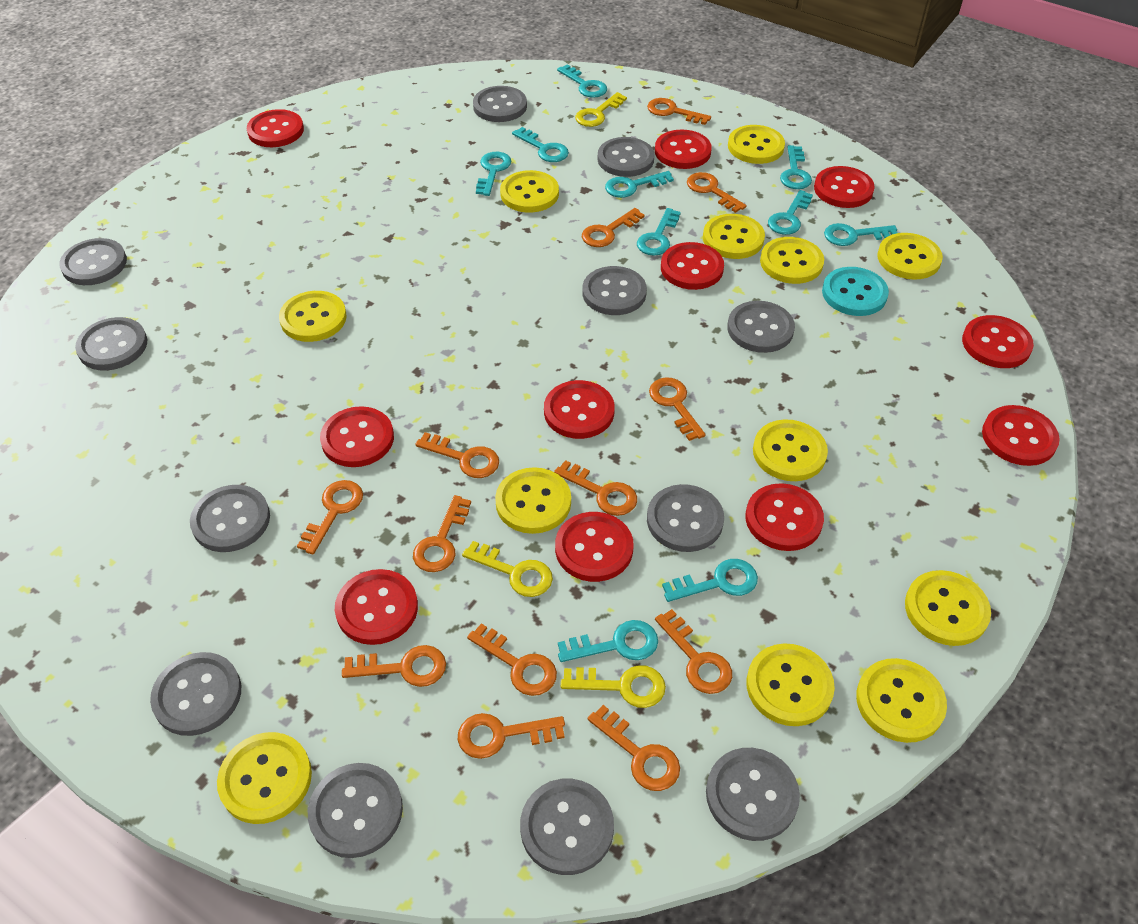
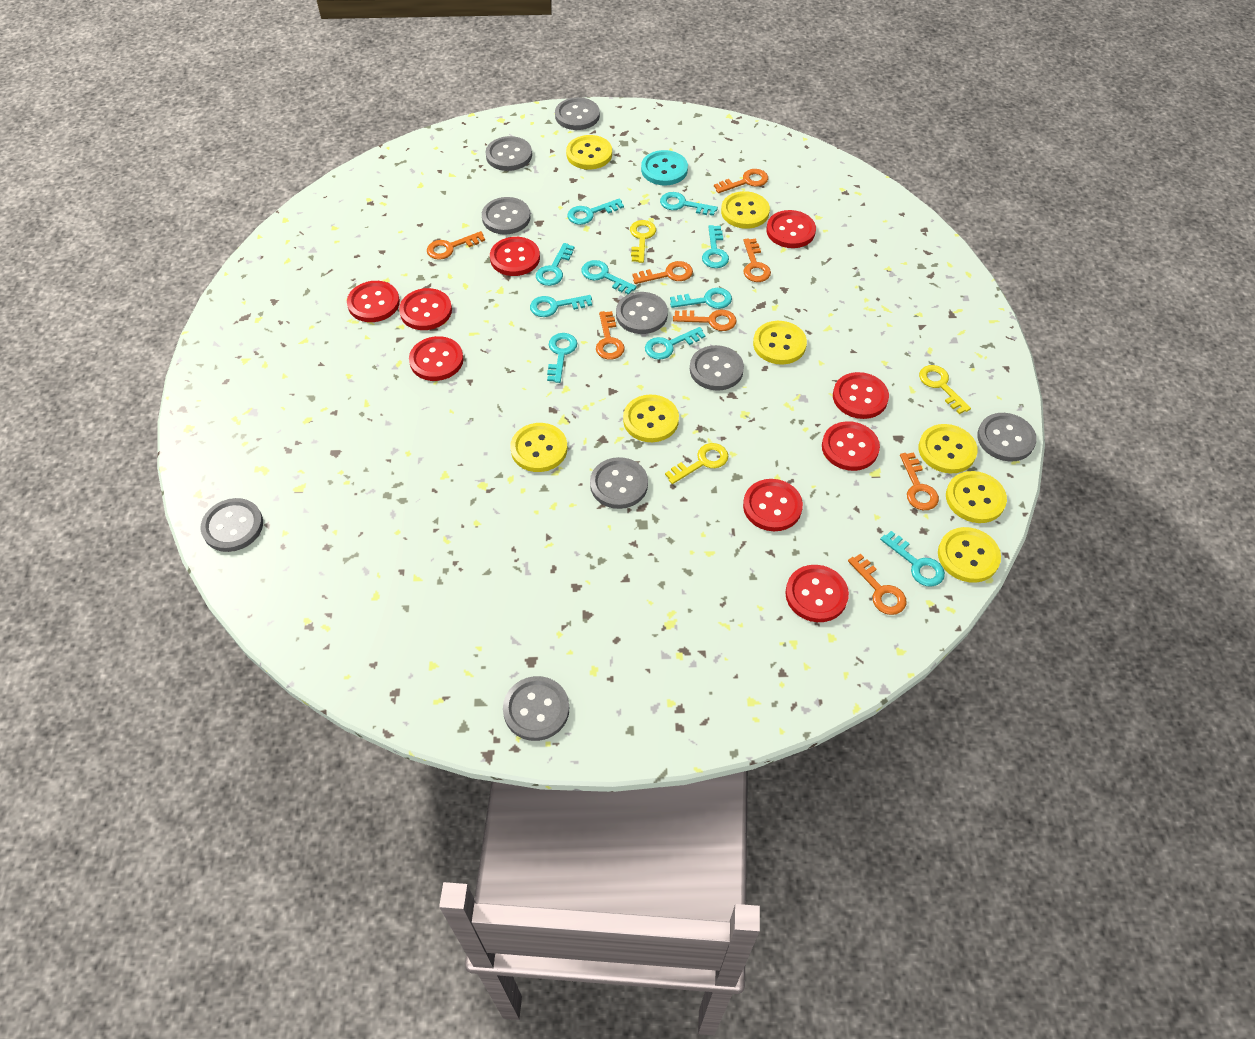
grey button: [59,238,127,285] [75,317,147,371] [150,652,241,736] [190,485,270,552] [308,763,403,858] [473,86,527,122] [520,779,614,875] [582,266,647,315] [598,137,654,177] [647,484,724,552] [706,748,800,841] [727,301,795,353] = 12 -> [200,498,263,552] [482,197,530,235] [486,136,532,171] [503,676,569,741] [555,97,600,130] [590,457,648,509] [616,292,668,334] [690,345,744,391] [977,413,1037,462] = 9
orange key: [297,480,363,555] [342,645,446,687] [413,495,471,572] [415,432,499,478] [458,713,565,759] [467,623,557,696] [554,460,637,516] [582,208,644,247] [587,705,680,791] [647,98,711,125] [649,378,706,441] [655,609,732,694] [687,172,746,213] = 13 -> [427,231,485,260] [596,311,625,360] [632,261,693,284] [673,310,737,331] [714,169,768,193] [744,239,771,282] [848,554,907,615] [900,453,939,510] = 8
red button: [247,109,304,147] [320,406,394,467] [335,569,418,645] [544,380,615,439] [555,512,634,582] [655,130,712,169] [661,242,724,290] [745,483,824,551] [814,166,875,208] [962,315,1034,368] [982,405,1060,466] = 11 -> [347,281,400,322] [399,288,452,330] [409,336,464,381] [490,237,540,276] [743,479,803,531] [766,210,816,248] [785,565,849,622] [822,421,880,471] [833,372,889,419] = 9
yellow button: [217,732,312,824] [279,291,347,342] [495,467,571,534] [500,170,559,213] [703,214,765,259] [728,125,785,164] [746,643,835,726] [753,419,828,481] [760,237,824,284] [856,658,947,743] [877,233,943,280] [905,570,991,646] = 12 -> [510,423,567,472] [566,135,612,169] [623,395,679,442] [721,191,770,229] [753,321,807,365] [919,424,978,473] [938,527,1001,583] [946,471,1007,523] = 8

